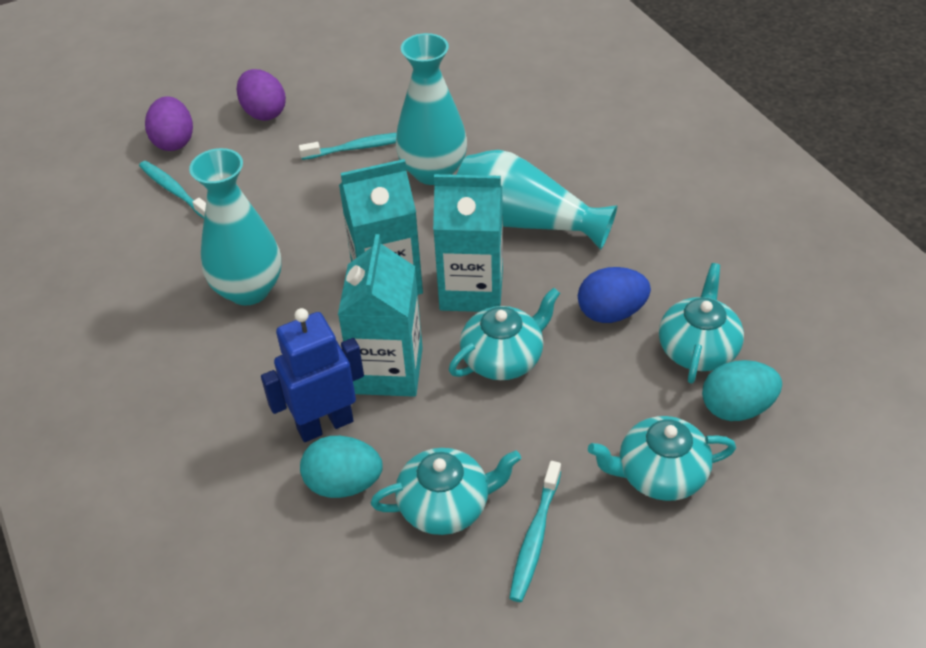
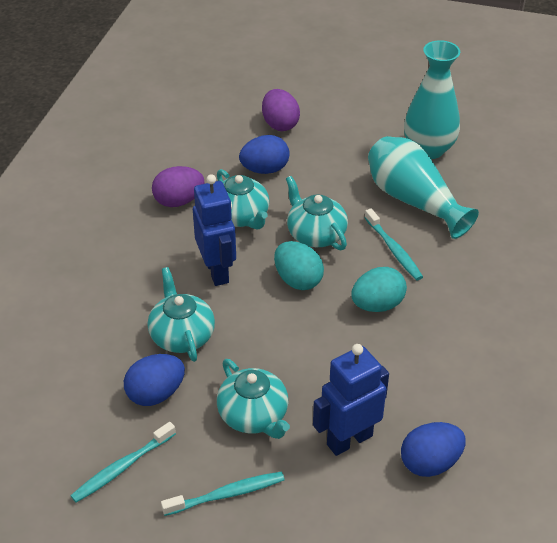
blue egg: [578,267,651,323] = 1 -> [124,354,185,406] [239,135,290,174] [401,422,466,477] = 3
blue robot: [261,308,364,442] = 1 -> [193,174,236,286] [313,344,389,456] = 2
turquoise carton: [338,234,423,397] [339,159,423,295] [433,174,503,312] = 3 -> none = 0
turquoise vase: [189,148,281,306] [396,33,467,185] [457,150,617,250] = 3 -> [368,136,479,239] [404,40,460,159] = 2

